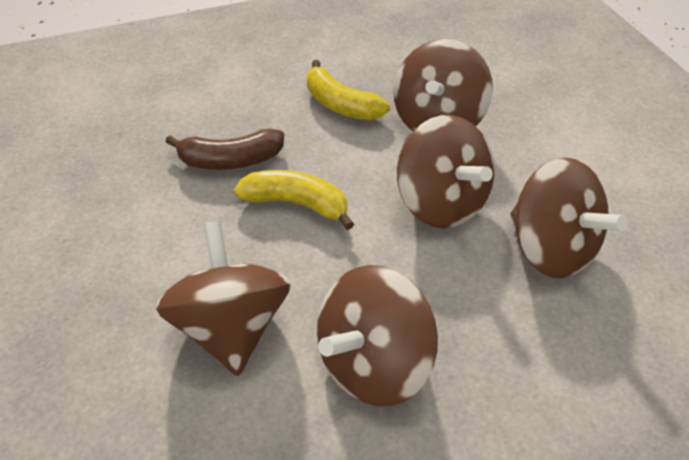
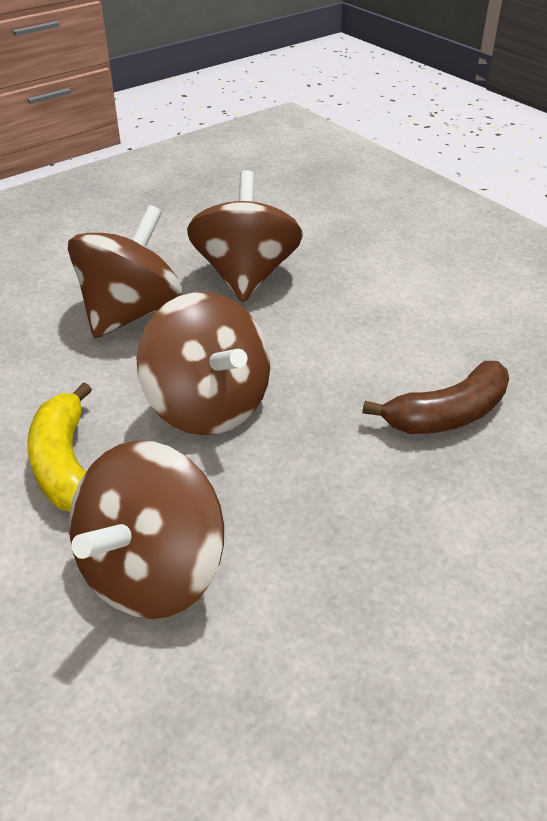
brown spinning top: [156,221,291,376] [317,265,438,406] [393,39,493,131] [397,115,494,229] [510,158,628,278] = 5 -> [68,205,183,338] [69,441,224,619] [136,292,270,435] [187,170,303,302] = 4
yellow banana: [234,170,354,230] [307,60,390,120] = 2 -> [27,382,92,512] = 1

